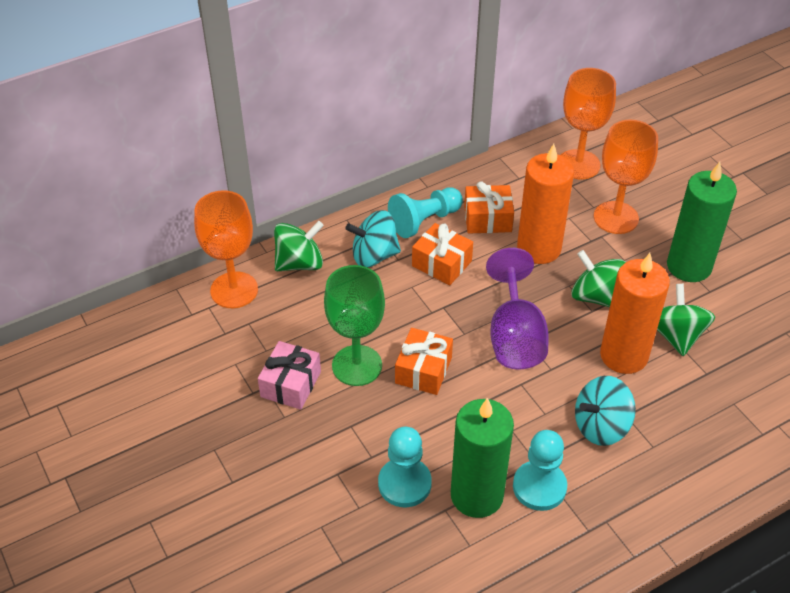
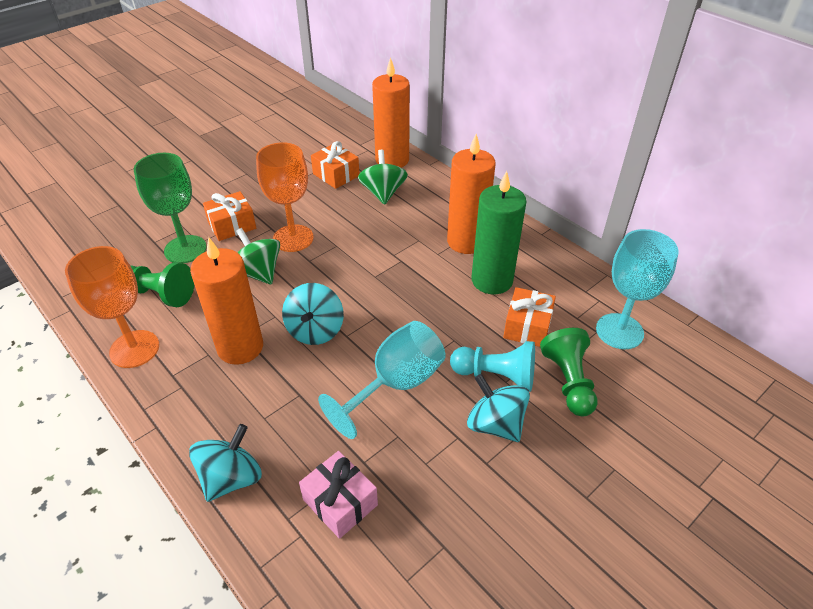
green candle: [451,398,514,518] [667,162,737,282] = 2 -> [471,171,526,294] = 1
green pawn: none = 0 -> [131,262,194,307] [540,328,597,416] = 2
green spinning top: [274,221,324,271] [571,250,626,307] [657,284,715,356] = 3 -> [236,228,280,285] [358,150,408,205] = 2
orange candle: [517,144,574,264] [600,253,670,374] = 2 -> [190,237,263,365] [372,57,410,168] [447,134,496,254] = 3
orange goblet: [194,190,258,308] [561,68,616,179] [594,120,658,234] = 3 -> [65,246,159,368] [256,142,314,252] = 2
purple goblet: [486,248,549,369] = 1 -> none = 0
turquoise goblet: none = 0 -> [318,321,446,439] [596,229,679,349] = 2
turquoise pawn: [378,427,432,507] [388,187,463,238] [513,430,567,511] = 3 -> [450,341,535,392] = 1
turquoise spinning top: [345,210,401,268] [575,376,636,446] = 2 -> [189,424,262,502] [282,283,344,345] [467,374,530,442] = 3

